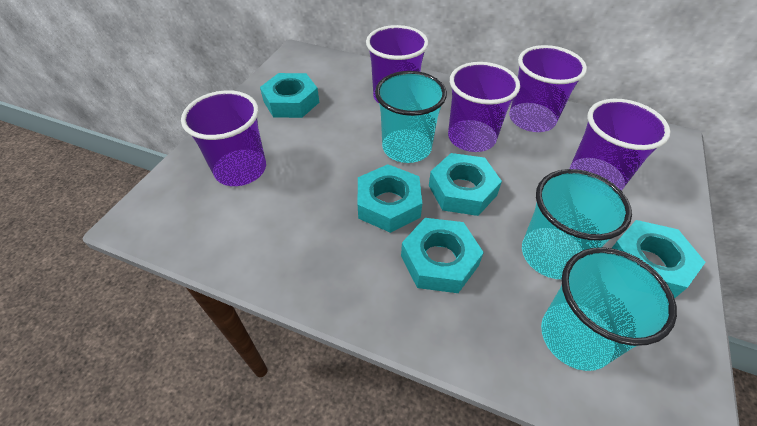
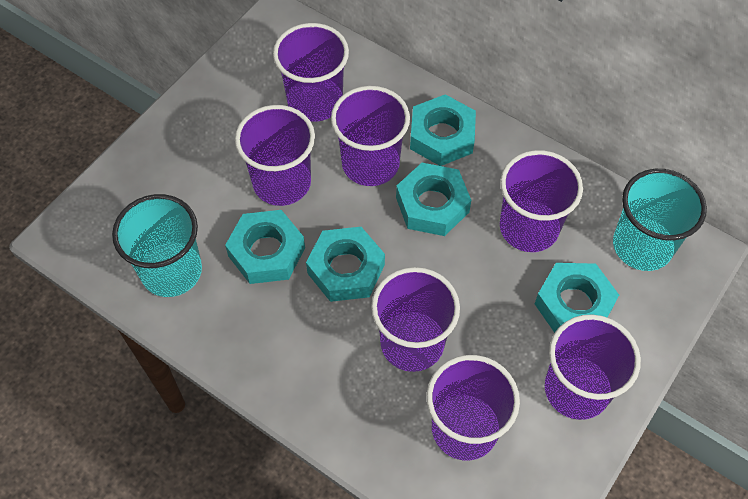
purple cup: [181,90,266,186] [366,25,429,103] [448,62,520,152] [509,45,587,132] [569,99,670,191] = 5 -> [235,105,315,206] [273,23,349,122] [331,86,410,186] [371,267,460,372] [427,355,520,460] [500,150,583,252] [545,315,641,420] = 7
turquoise cup: [375,71,447,163] [522,169,632,279] [541,247,677,371] = 3 -> [112,194,202,297] [613,169,707,271] = 2

